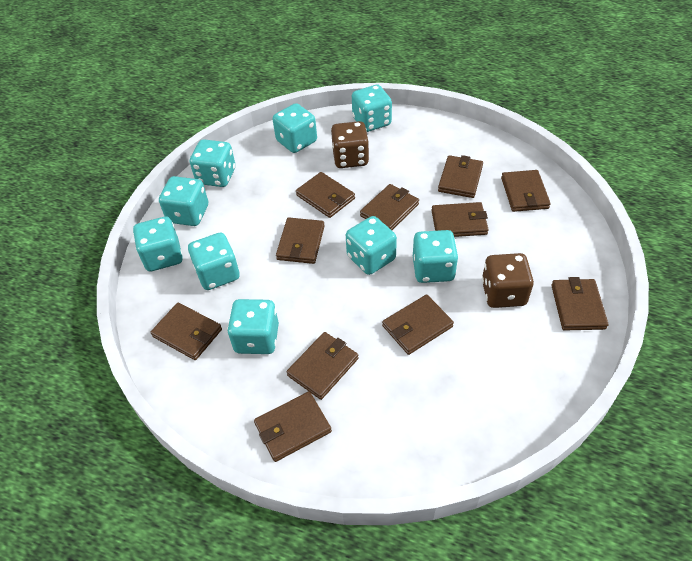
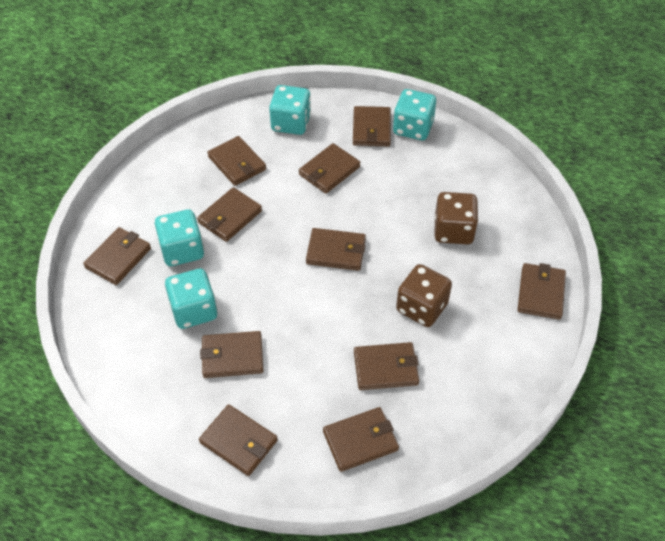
turquoise dice: [133,216,183,271] [159,176,208,226] [188,233,240,290] [190,139,236,187] [227,299,279,354] [273,103,317,153] [346,216,397,275] [352,85,392,132] [413,230,458,283] = 9 -> [155,209,204,266] [165,269,217,329] [269,85,311,135] [393,89,436,140] = 4

